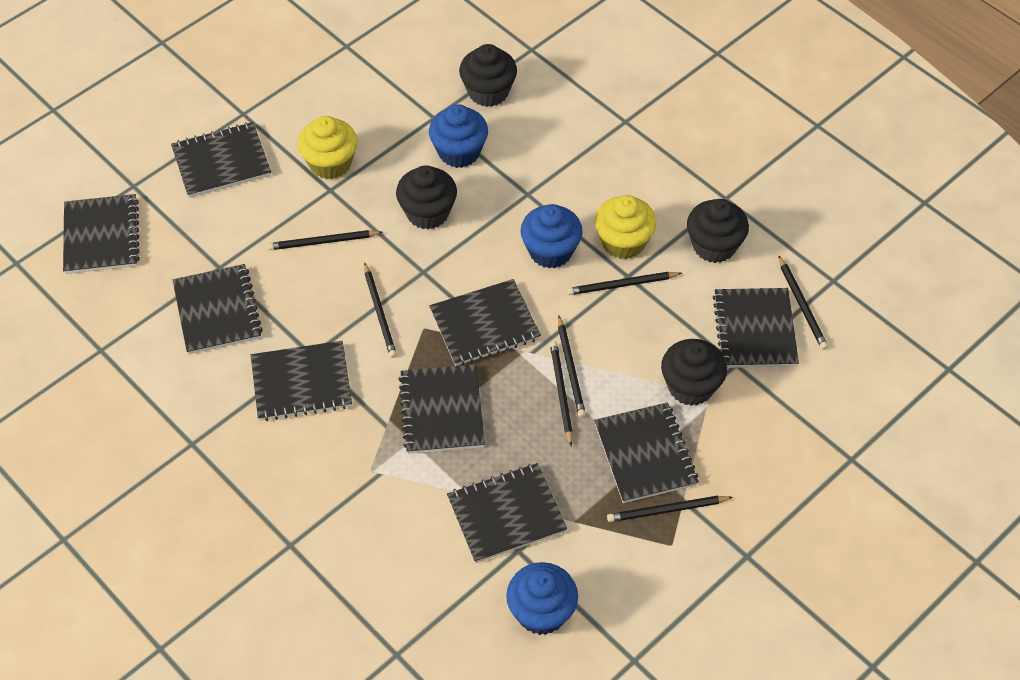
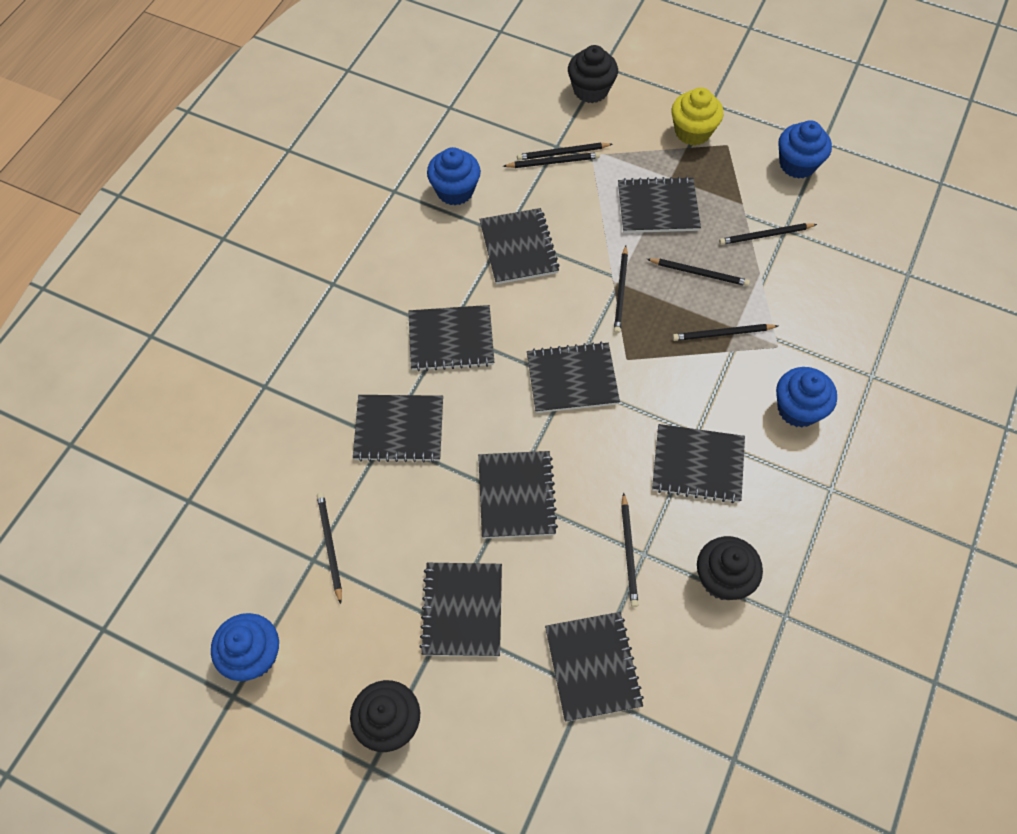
black cupcake: [396,165,457,229] [459,44,517,107] [661,339,727,406] [687,199,749,263] = 4 -> [350,680,420,752] [568,45,618,103] [697,536,763,600] = 3
black pencil: [267,230,383,250] [364,262,397,358] [550,341,573,446] [558,316,586,418] [567,272,682,295] [607,496,733,522] [778,255,828,350] = 7 -> [317,493,342,604] [503,152,600,168] [517,143,612,160] [614,245,628,334] [621,492,638,607] [647,258,750,286] [672,324,778,341] [719,223,817,245] = 8
blue cupcake: [429,104,488,168] [506,562,578,635] [520,204,583,268] = 3 -> [211,613,279,681] [427,147,481,206] [776,367,837,428] [778,120,832,179] = 4
yellow cupcake: [298,116,357,179] [595,195,656,259] = 2 -> [672,87,723,145] = 1

